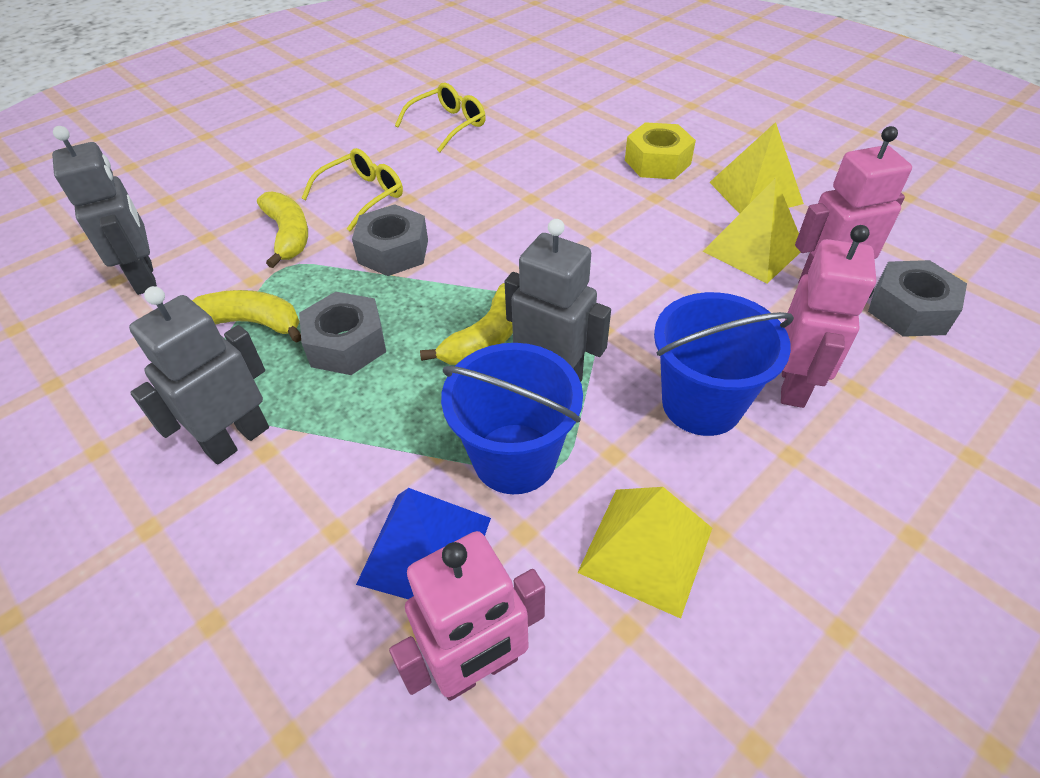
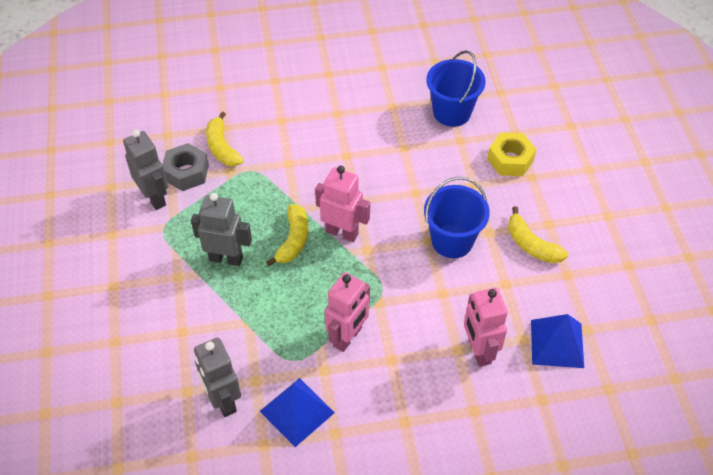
blue pyramid: [356,488,491,599] = 1 -> [260,378,335,447] [531,314,584,368] = 2
grey nut: [299,292,386,375] [352,204,428,276] [868,260,967,337] = 3 -> [162,143,209,191] = 1
yellow glasses: [302,148,403,232] [395,83,486,152] = 2 -> none = 0
yellow pyramid: [577,487,712,619] [703,178,801,284] [709,122,804,214] = 3 -> none = 0

